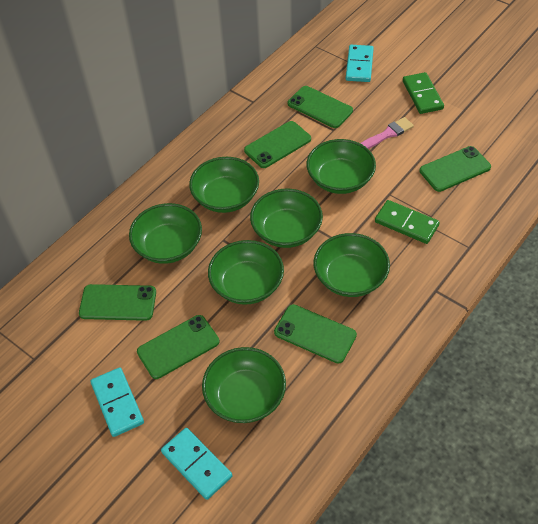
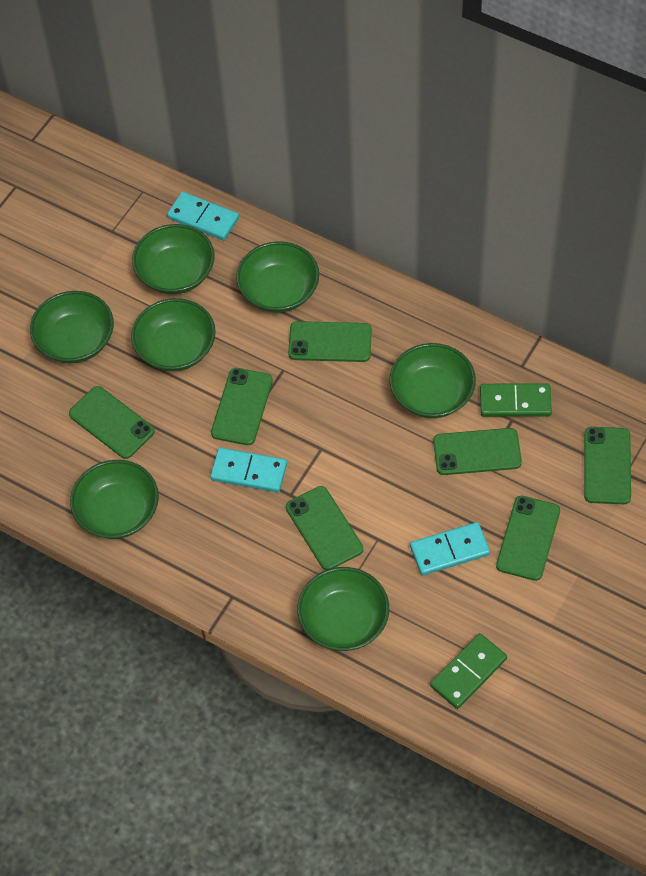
green phone: [79,284,156,321] [137,315,219,379] [244,121,311,168] [274,304,357,363] [288,86,353,128] [420,146,491,192] = 6 -> [69,386,155,459] [211,368,273,445] [286,486,363,570] [288,321,372,362] [433,428,522,475] [496,496,560,581] [584,427,631,504] = 7
pink brush: [360,117,414,149] = 1 -> none = 0

